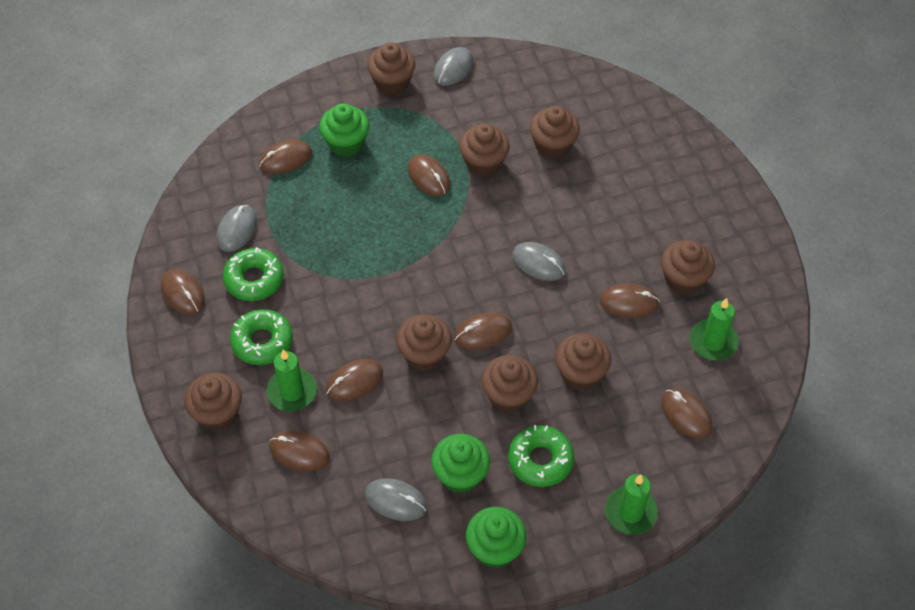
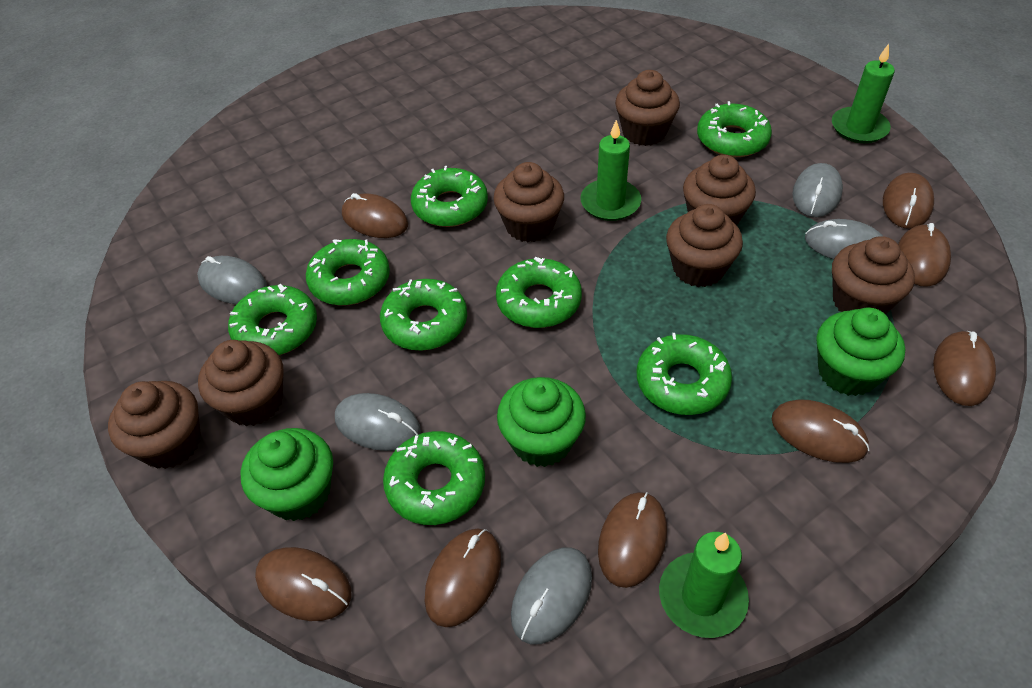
brown cupcake: [184,373,242,431] [367,42,415,95] [396,314,452,371] [459,123,510,177] [481,355,538,413] [530,106,580,159] [555,333,611,390] [661,240,715,295] = 8 -> [108,381,201,469] [198,340,284,426] [493,162,564,242] [615,70,680,146] [666,204,743,287] [683,155,756,225] [832,236,915,314] = 7
green donut: [223,247,284,301] [230,309,293,365] [508,425,574,487] = 3 -> [228,284,317,355] [306,239,390,306] [380,279,467,351] [383,431,485,525] [411,166,488,227] [496,257,582,328] [637,333,732,415] [697,101,772,157] = 8
grey mouse: [217,205,257,252] [365,478,427,521] [433,47,473,86] [512,242,566,281] = 4 -> [197,256,267,304] [335,393,421,451] [511,547,592,644] [792,163,843,217] [805,219,884,260] = 5

